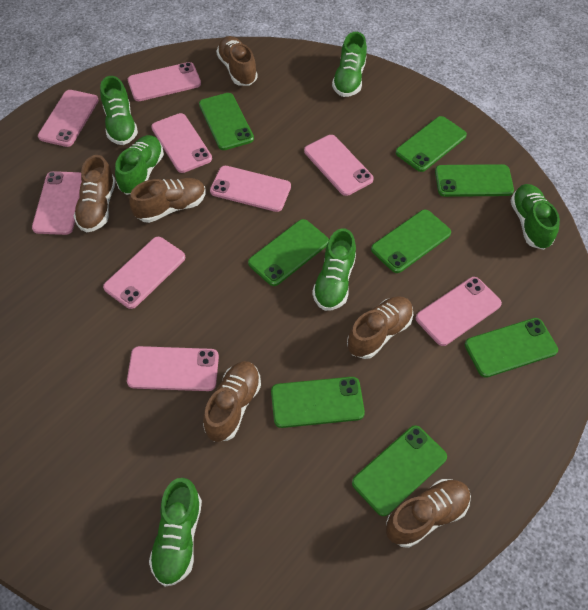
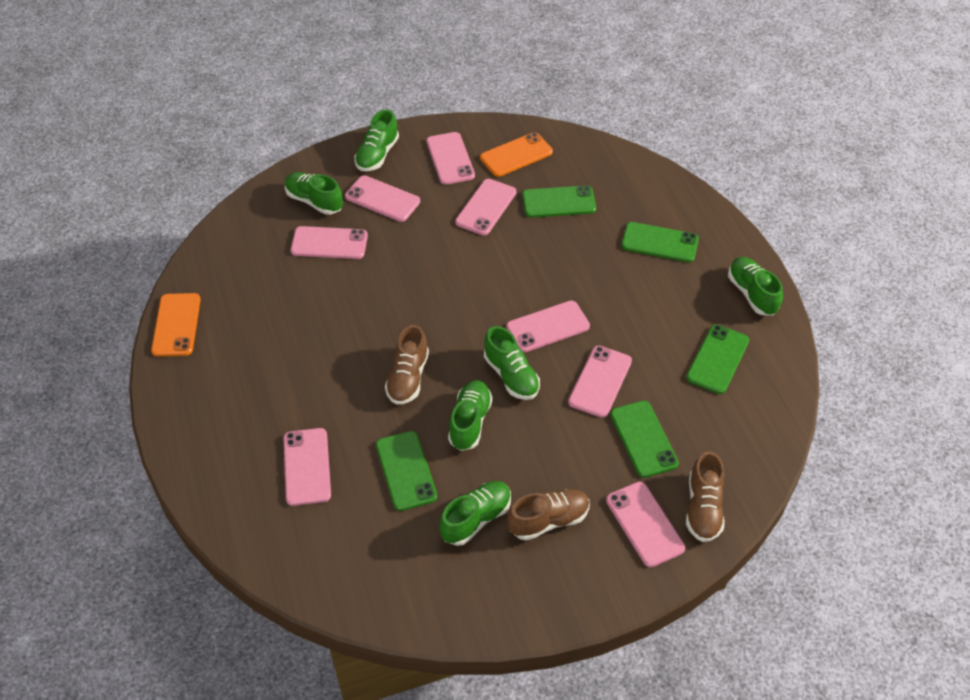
brown shoe: [74,155,116,232] [129,178,206,223] [203,361,261,442] [216,36,258,86] [347,296,413,359] [386,479,471,548] = 6 -> [385,325,429,405] [507,489,590,541] [686,451,725,542] = 3
green phone: [199,93,254,150] [248,219,329,286] [271,377,365,428] [352,425,447,516] [371,209,451,273] [396,116,467,172] [435,164,514,197] [465,318,558,378] = 8 -> [376,431,437,511] [522,185,596,218] [610,401,679,478] [621,222,699,262] [686,324,749,394] = 5
orange phone: none = 0 -> [151,293,201,356] [480,132,553,177] = 2
pink phone: [32,171,82,235] [38,90,99,147] [103,237,185,309] [127,346,219,391] [128,62,201,101] [151,113,212,173] [210,166,291,212] [304,135,374,196] [416,277,502,346] = 9 -> [284,428,331,506] [291,226,368,259] [345,175,420,222] [427,132,475,185] [455,179,516,235] [506,301,590,352] [568,346,632,418] [606,482,685,567] = 8

